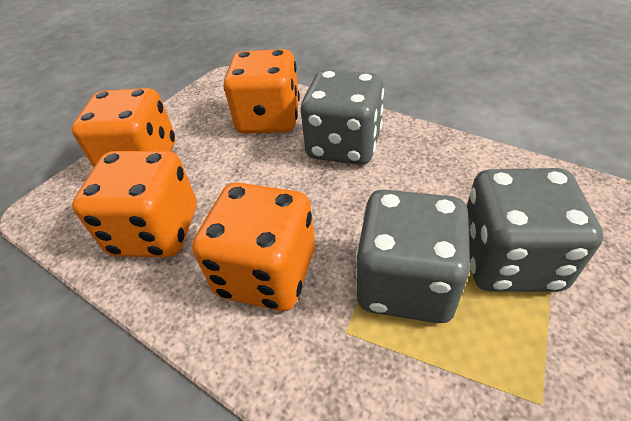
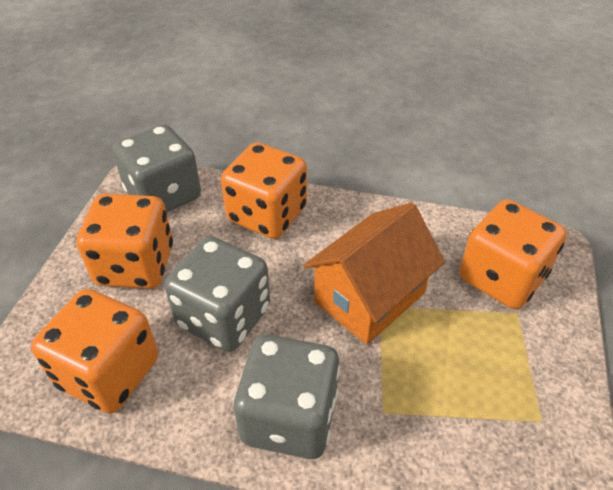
orange house: none = 0 -> [303,203,445,344] = 1

